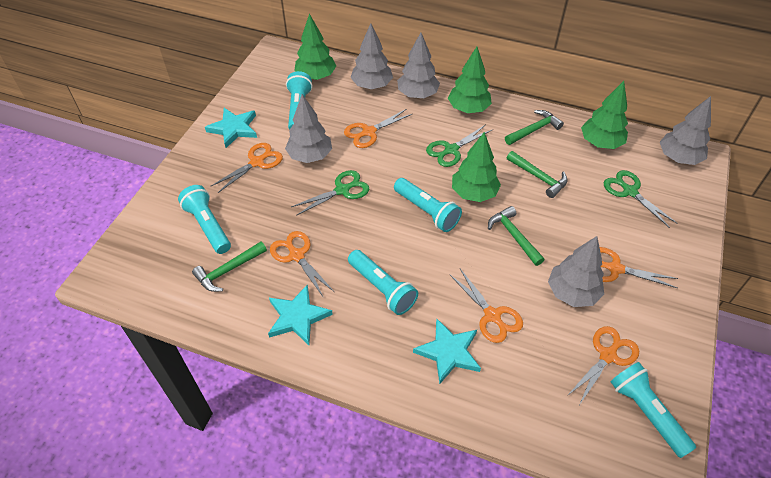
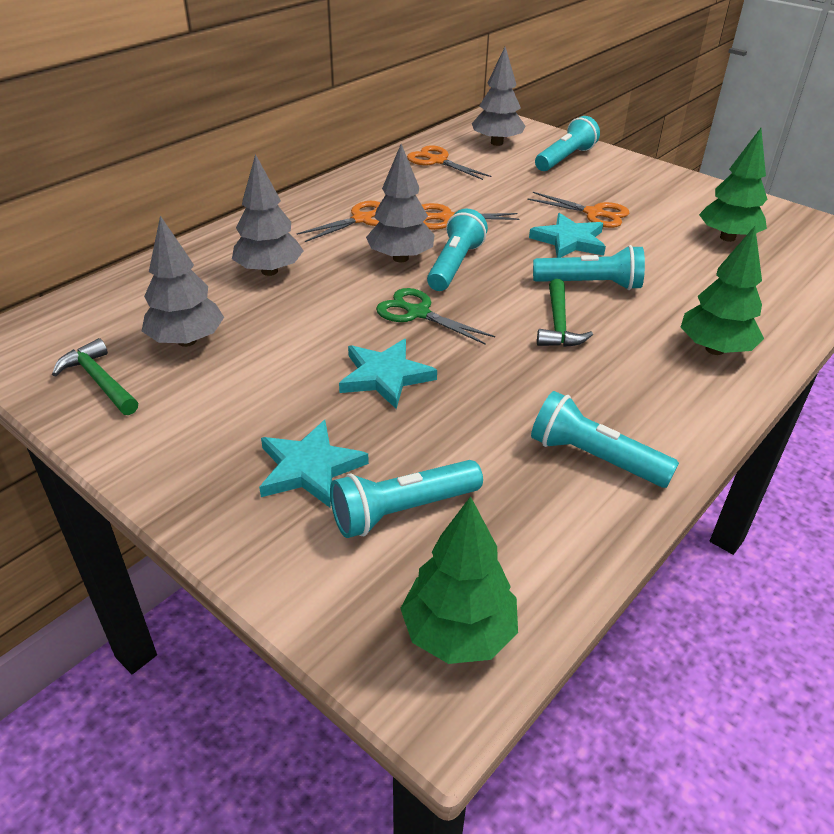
green hammer: [192,241,267,292] [488,206,545,266] [505,110,564,145] [507,151,568,198] = 4 -> [52,338,138,415] [537,279,593,347] = 2
green scissors: [291,170,369,216] [426,125,492,167] [604,170,678,228] = 3 -> [376,288,495,345] = 1
green tree: [294,14,336,80] [448,47,492,113] [452,132,501,202] [581,81,628,149] = 4 -> [400,496,518,664] [681,226,764,355] [699,128,767,242] = 3
grey tree: [285,94,332,163] [350,23,393,89] [397,33,440,98] [548,236,604,307] [660,96,711,165] = 5 -> [142,216,224,347] [232,154,304,276] [366,144,435,262] [472,47,525,146] = 4
orange scissors: [211,143,283,193] [270,231,333,298] [344,109,412,148] [450,269,523,343] [567,326,639,405] [600,247,678,288] = 6 -> [297,201,380,242] [407,145,491,180] [422,203,519,230] [527,192,629,228] = 4

